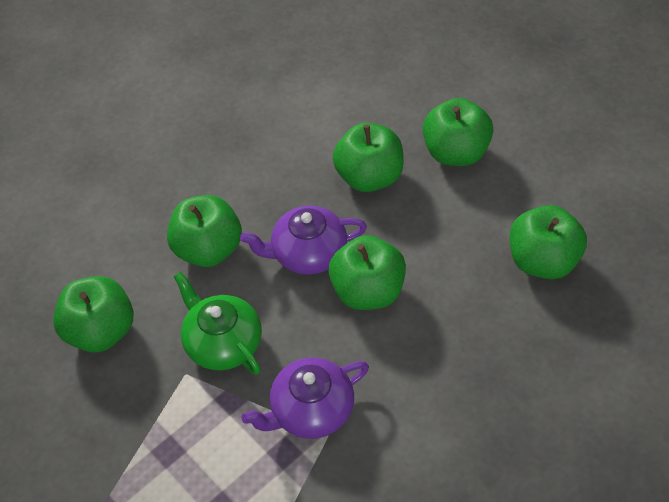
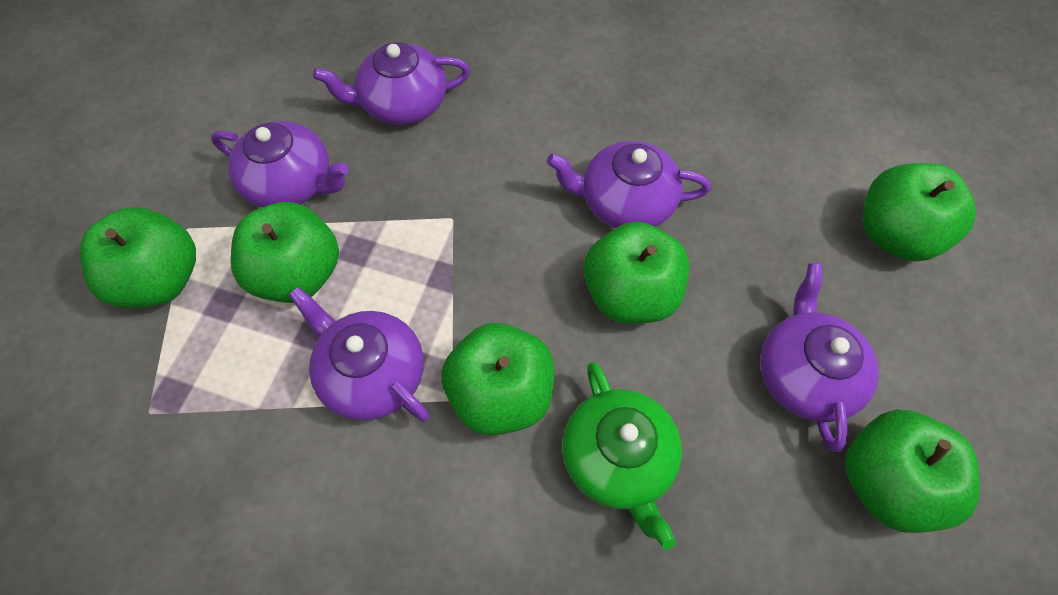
purple teapot: [240,206,367,275] [241,357,369,439] = 2 -> [211,121,349,208] [289,287,430,422] [313,42,470,125] [547,141,711,228] [760,263,879,452] = 5

